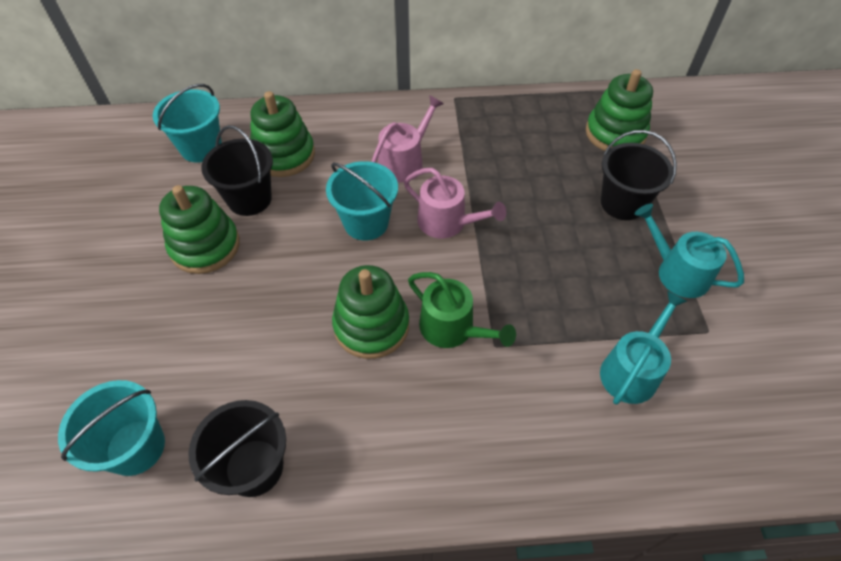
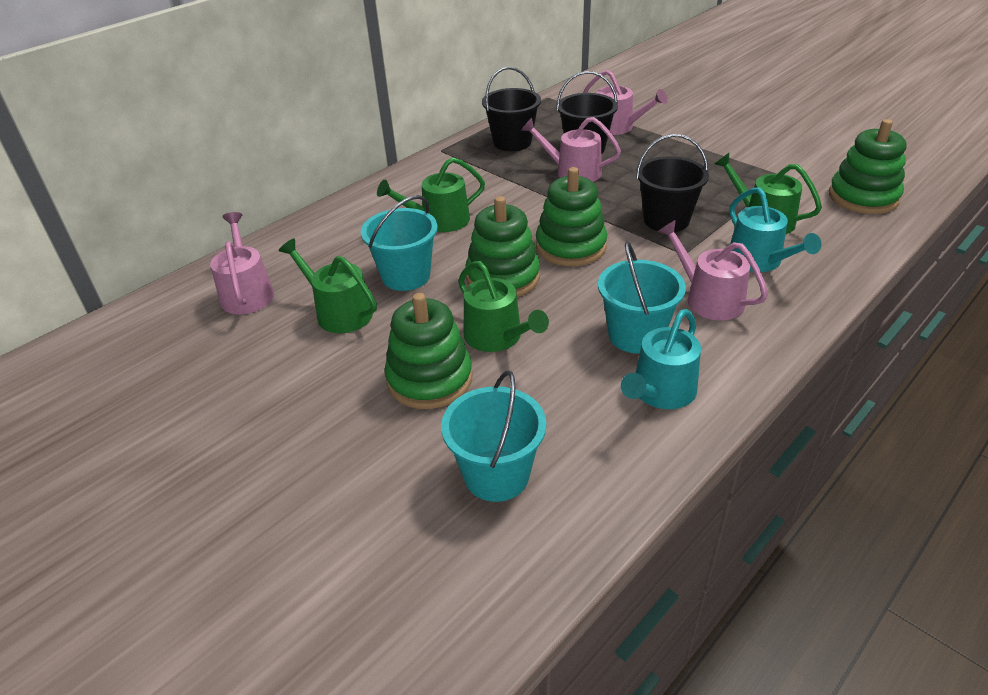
green watering can: [408,272,516,348] = 1 -> [278,238,377,333] [377,157,485,232] [458,261,549,352] [714,153,822,234] = 4
pink watering can: [372,95,444,182] [404,168,506,238] = 2 -> [210,212,274,314] [521,117,621,182] [583,70,668,135] [658,220,768,320] = 4

